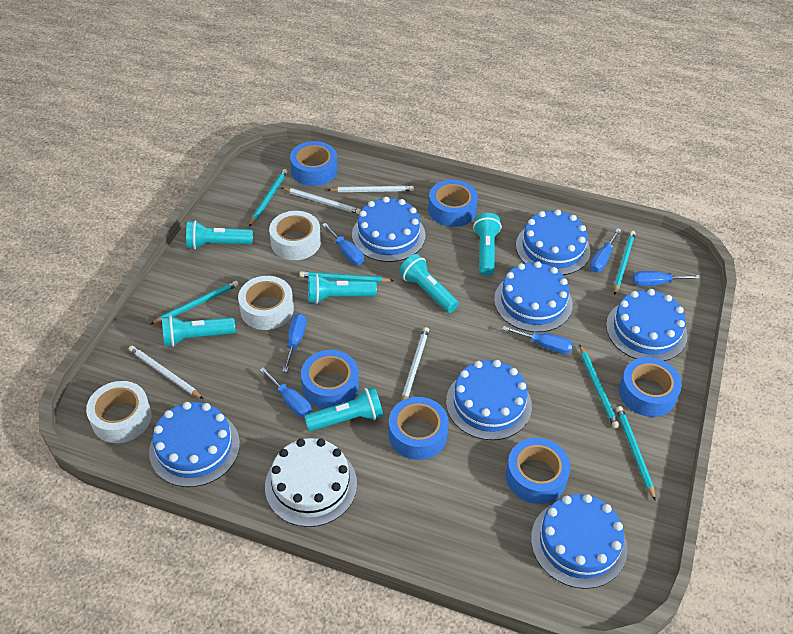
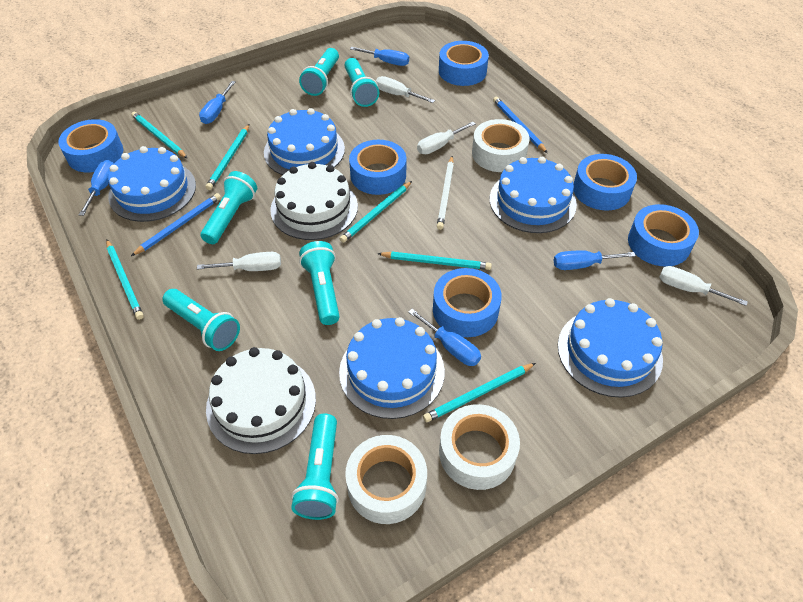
blue cake: [149,402,240,487] [352,197,425,262] [446,360,532,440] [494,261,573,332] [516,209,590,275] [531,494,627,589] [606,289,688,361] = 7 -> [108,146,196,222] [264,108,345,175] [339,317,445,419] [490,157,577,233] [558,298,663,397] = 5
blue pencil: none = 0 -> [131,193,221,256] [493,96,547,153] = 2
blue screwdriver: [260,367,312,418] [282,313,307,372] [322,223,364,265] [502,326,573,354] [590,228,621,272] [632,271,700,286] = 6 -> [79,160,114,216] [199,81,236,124] [350,47,409,66] [408,309,481,366] [554,250,636,270] = 5
white cake: [265,438,357,527] = 1 -> [206,347,316,454] [270,162,358,240] = 2
white pencil: [129,346,203,399] [282,188,361,214] [328,186,414,192] [402,327,429,400] = 4 -> [437,156,454,230] = 1
white screwdriver: none = 0 -> [197,252,281,271] [376,76,435,103] [417,122,475,154] [659,266,748,306] = 4

